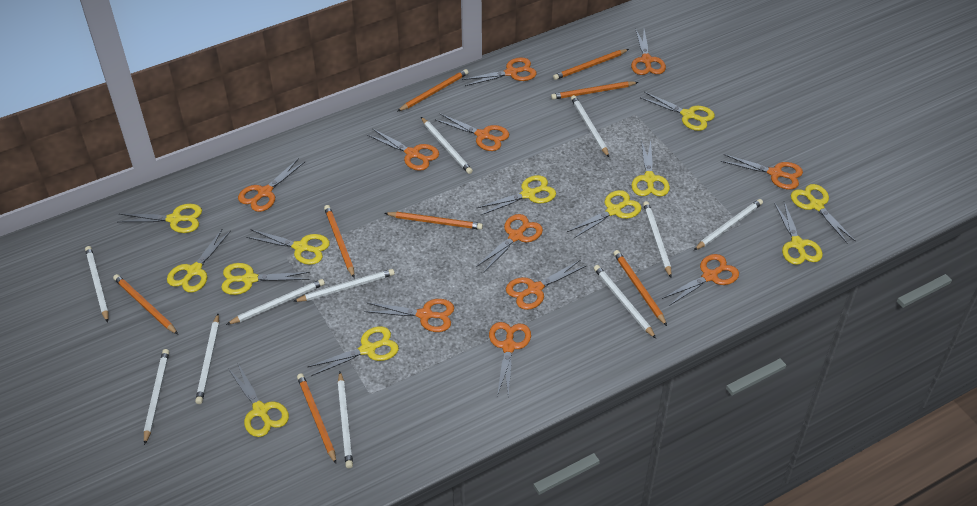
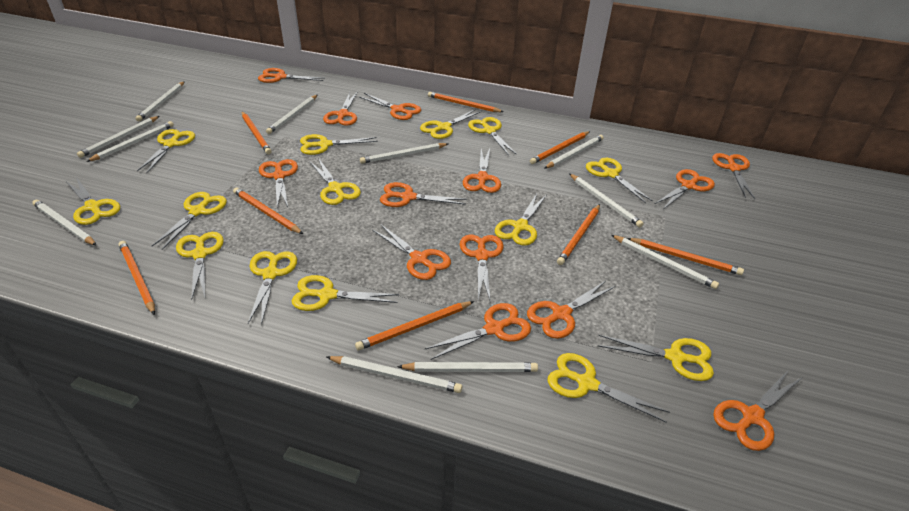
orange scissors: [238,158,306,212] [364,299,454,332] [367,129,439,171] [436,113,509,151] [462,57,537,86] [476,214,543,272] [489,322,531,396] [506,260,587,310] [631,28,666,75] [662,254,739,306] [721,154,803,190] = 11 -> [258,68,323,83] [259,159,298,208] [323,91,358,126] [359,93,421,120] [372,224,451,280] [380,182,467,207] [425,303,531,360] [459,234,504,300] [463,149,501,193] [527,281,615,339] [655,169,715,209] [712,153,755,199] [713,371,801,451] = 13
yellow scissors: [118,204,202,233] [167,230,231,293] [221,263,310,295] [228,364,289,437] [246,229,330,265] [308,326,399,376] [477,175,556,215] [567,190,641,239] [632,140,670,196] [640,92,715,131] [774,202,823,265] [791,184,855,244] = 12 -> [67,177,120,225] [137,129,195,173] [152,192,227,250] [176,232,224,300] [248,251,297,325] [291,275,399,311] [300,134,378,155] [309,158,361,205] [420,109,481,139] [468,117,517,155] [495,194,546,246] [548,353,670,423] [586,158,653,203] [598,335,714,381] = 14

